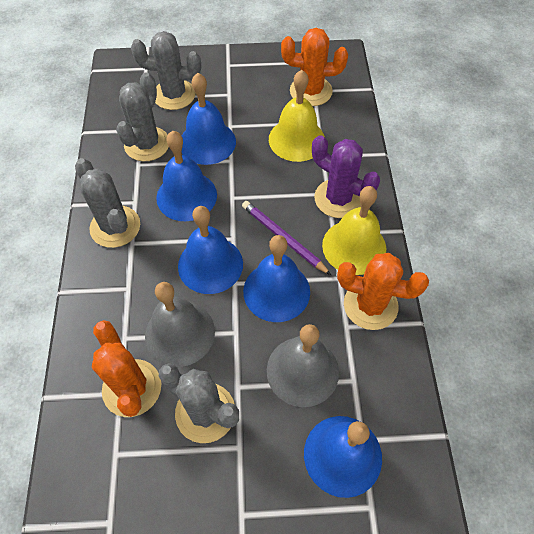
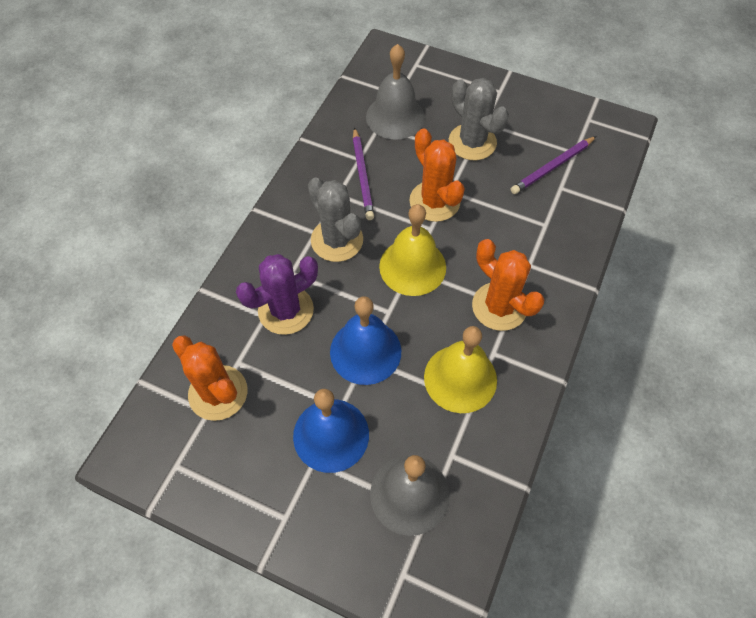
blue bell: [156,131,217,221] [178,206,243,294] [181,73,236,165] [243,235,310,322] [304,416,382,498] = 5 -> [293,389,369,473] [330,296,401,385] = 2
grey cactus: [75,158,140,248] [116,72,169,161] [131,31,201,110] [159,363,239,443] = 4 -> [308,178,363,262] [449,78,509,160] = 2
purple pencil: [242,201,331,275] = 1 -> [353,127,374,220] [511,136,596,194] = 2

